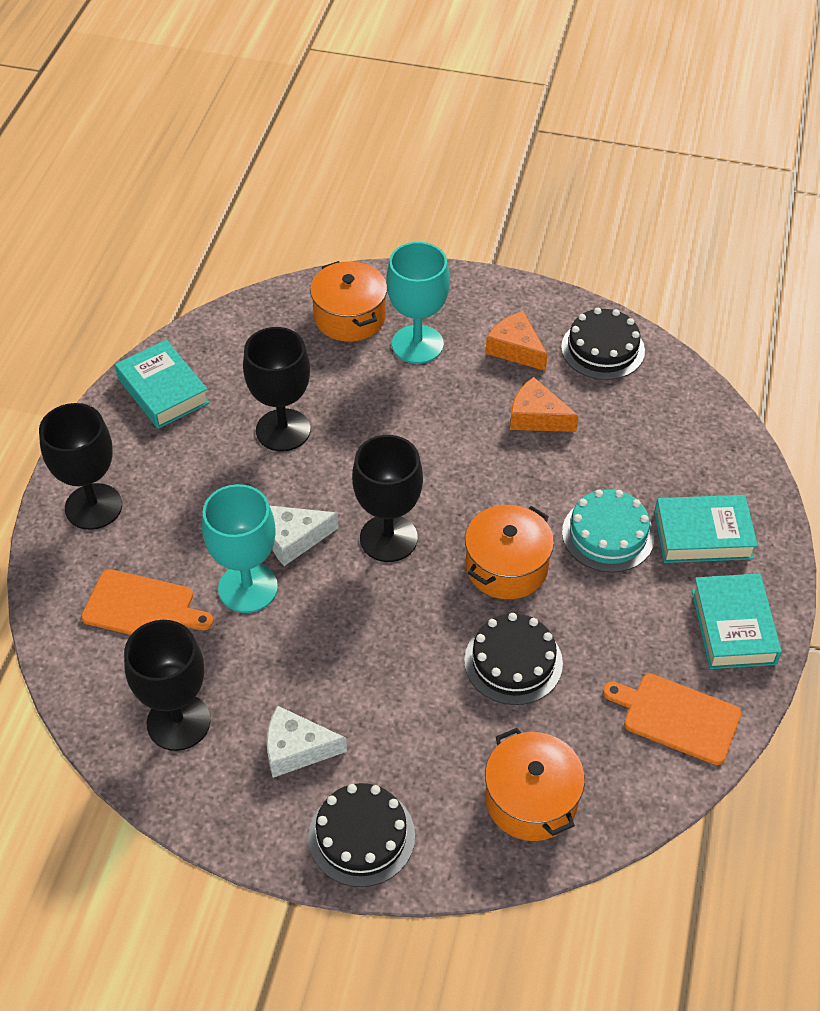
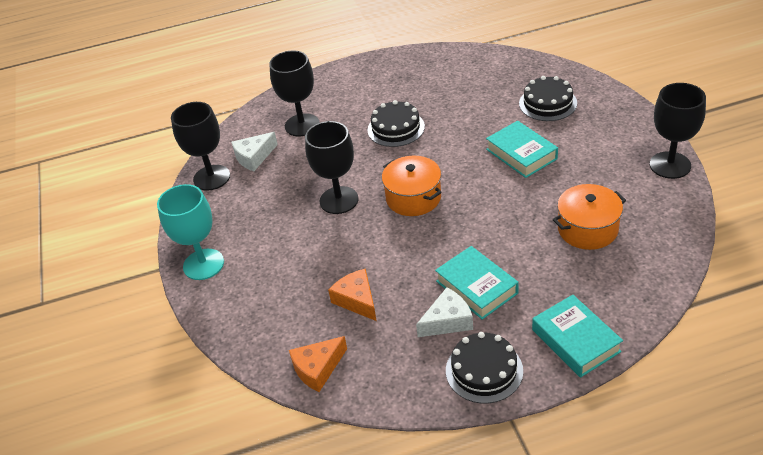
orange cutting board: [81,569,213,635] [603,674,741,765] = 2 -> none = 0
orange pot: [310,261,387,342] [465,505,554,599] [485,728,585,841] = 3 -> [382,156,442,216] [553,184,626,250] = 2
turquoise cake: [562,489,655,572] = 1 -> none = 0
turquoise goblet: [202,484,278,613] [387,242,450,364] = 2 -> [157,184,224,280] = 1

